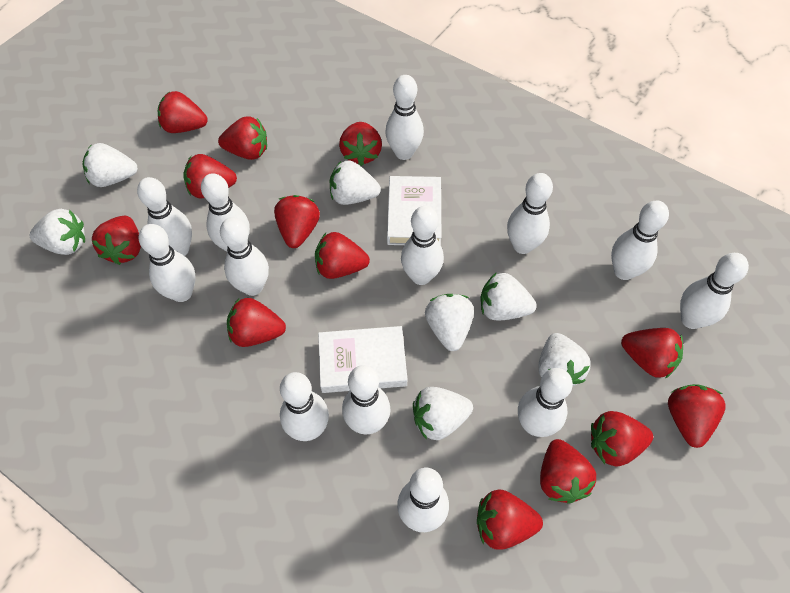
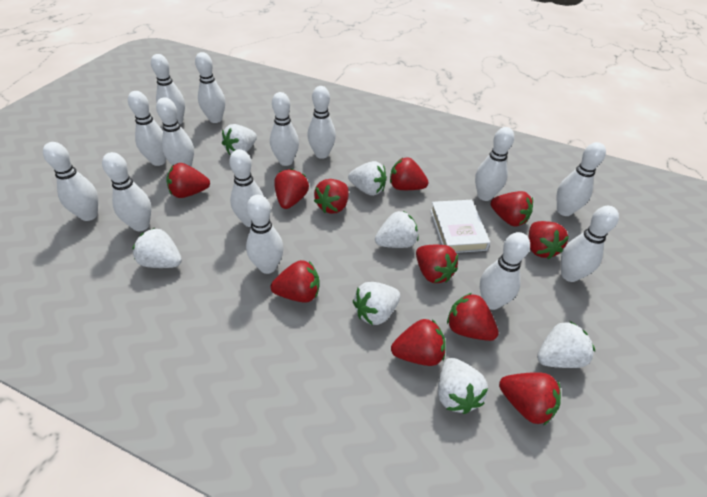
red strawberry: [92,216,141,265] [158,91,208,133] [183,154,237,198] [218,116,267,160] [227,298,286,347] [274,195,320,248] [315,232,370,279] [339,122,382,166] [477,489,543,550] [540,439,596,504] [591,411,653,467] [621,328,683,379] [668,384,726,448] = 13 -> [166,163,210,198] [271,260,320,303] [274,169,309,209] [314,179,349,214] [390,157,429,190] [391,319,446,366] [416,245,458,283] [447,293,499,341] [491,191,533,227] [499,372,561,426] [528,221,569,259] = 11
white book: [318,326,407,393] [387,176,441,245] = 2 -> [430,200,490,253] = 1
white bowling pin: [137,177,192,256] [139,224,196,302] [201,173,250,252] [220,217,269,296] [280,372,329,441] [342,365,390,434] [385,75,424,160] [397,468,449,532] [401,206,444,285] [507,173,553,254] [518,368,573,437] [611,201,669,280] [680,253,749,329] = 13 -> [43,142,98,221] [102,152,151,231] [128,91,166,166] [151,54,185,124] [156,97,194,167] [195,52,225,123] [229,149,263,227] [246,195,284,274] [270,92,299,166] [307,86,336,159] [475,127,514,201] [480,232,530,310] [557,142,606,216] [561,206,619,282] = 14

